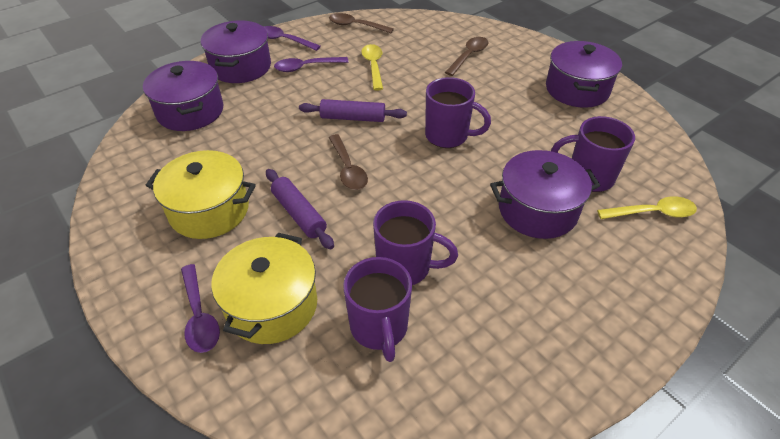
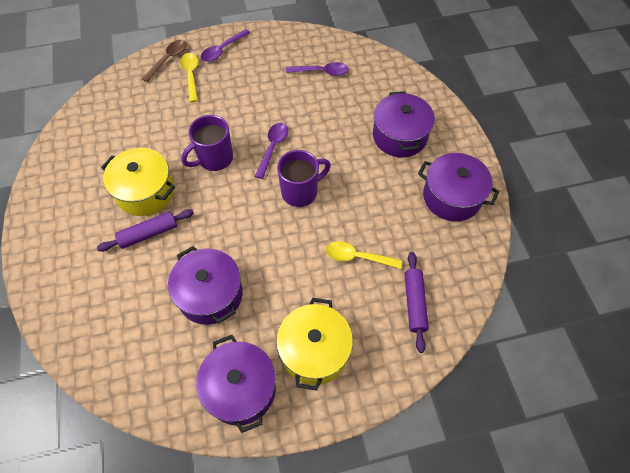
brown spoon: [329,13,394,33] [329,134,368,190] [445,37,489,76] = 3 -> [142,40,187,82] = 1
purple mug: [343,257,412,362] [373,200,458,285] [425,77,491,148] [551,116,635,192] = 4 -> [181,115,233,171] [277,150,331,207] = 2

